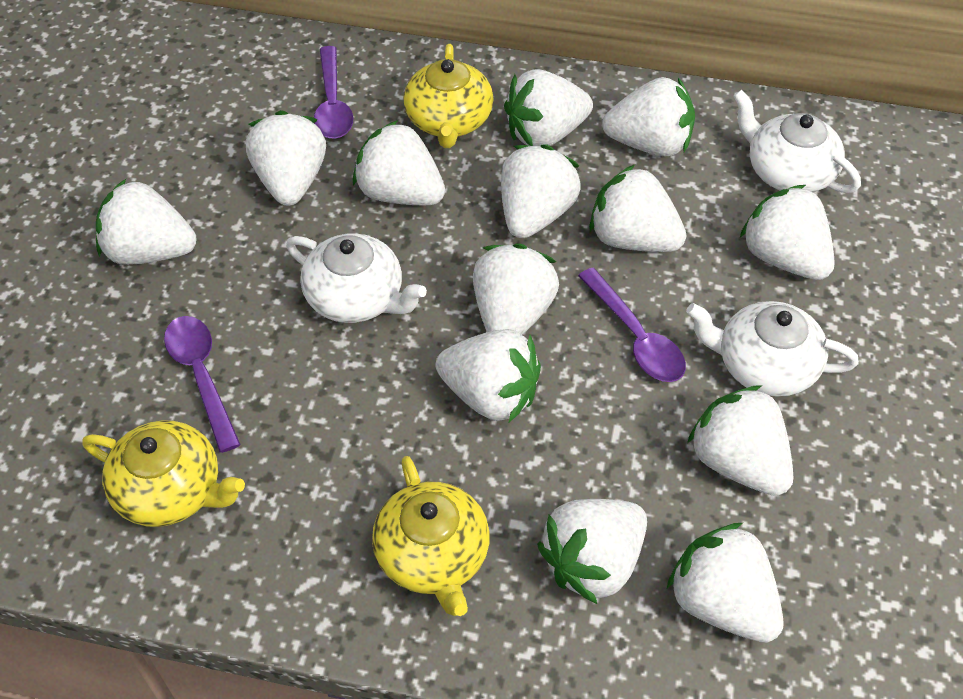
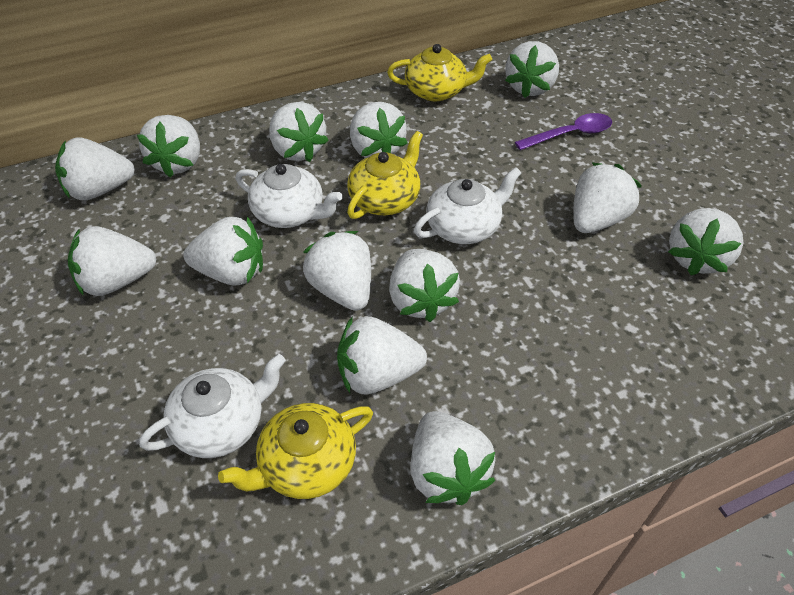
purple spoon: [164,316,241,453] [314,46,354,139] [578,268,686,382] = 3 -> [515,113,612,150] = 1

